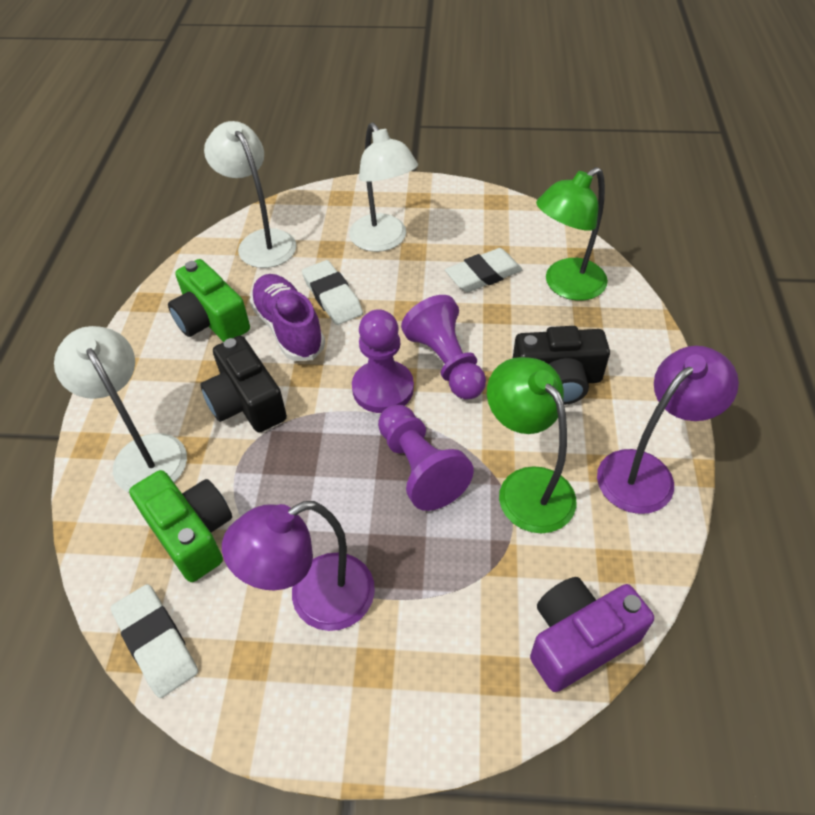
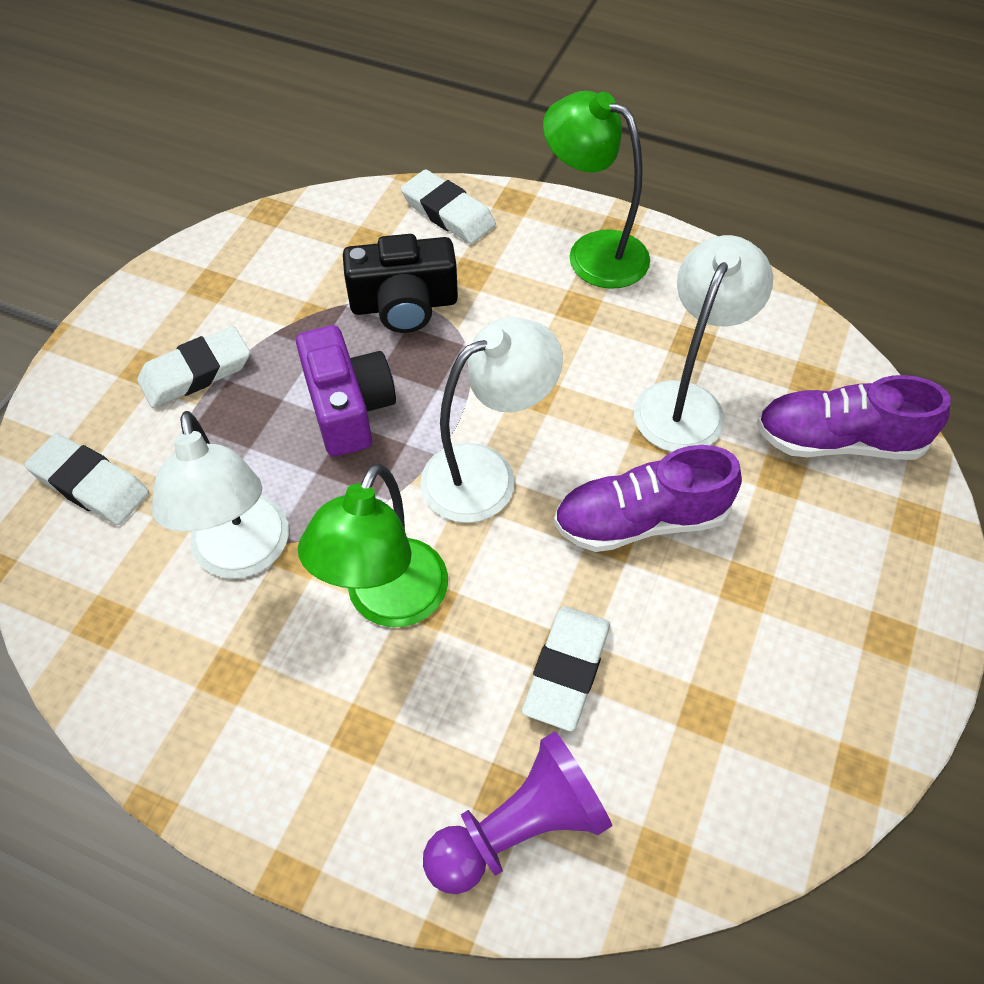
black camera: [200,336,287,433] [513,326,610,405] = 2 -> [343,234,458,333] = 1
green camera: [129,470,232,582] [168,259,250,342] = 2 -> none = 0
purple lamp: [222,501,375,631] [597,346,739,514] = 2 -> none = 0
purple pawn: [352,309,414,413] [378,405,474,511] [401,295,486,400] = 3 -> [423,731,612,894] = 1
purple shoe: [250,274,325,361] = 1 -> [554,445,742,552] [756,375,951,460] = 2
white eraser: [111,584,198,698] [302,260,363,325] [445,248,522,292] = 3 -> [24,433,149,525] [137,326,250,408] [401,169,496,244] [522,606,610,731] = 4

